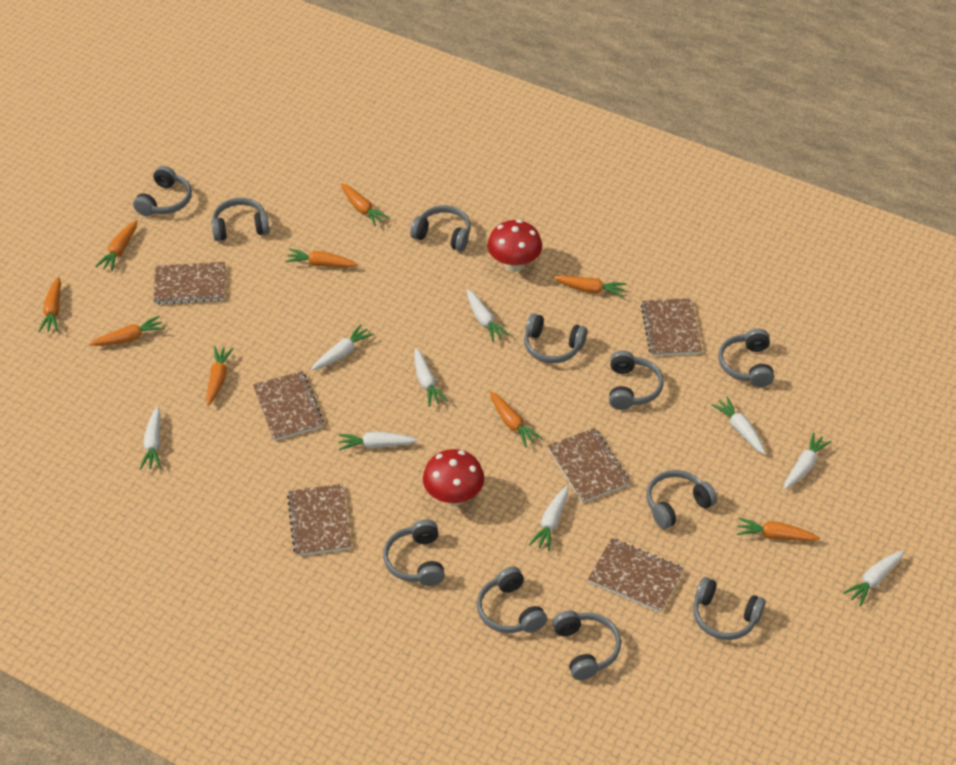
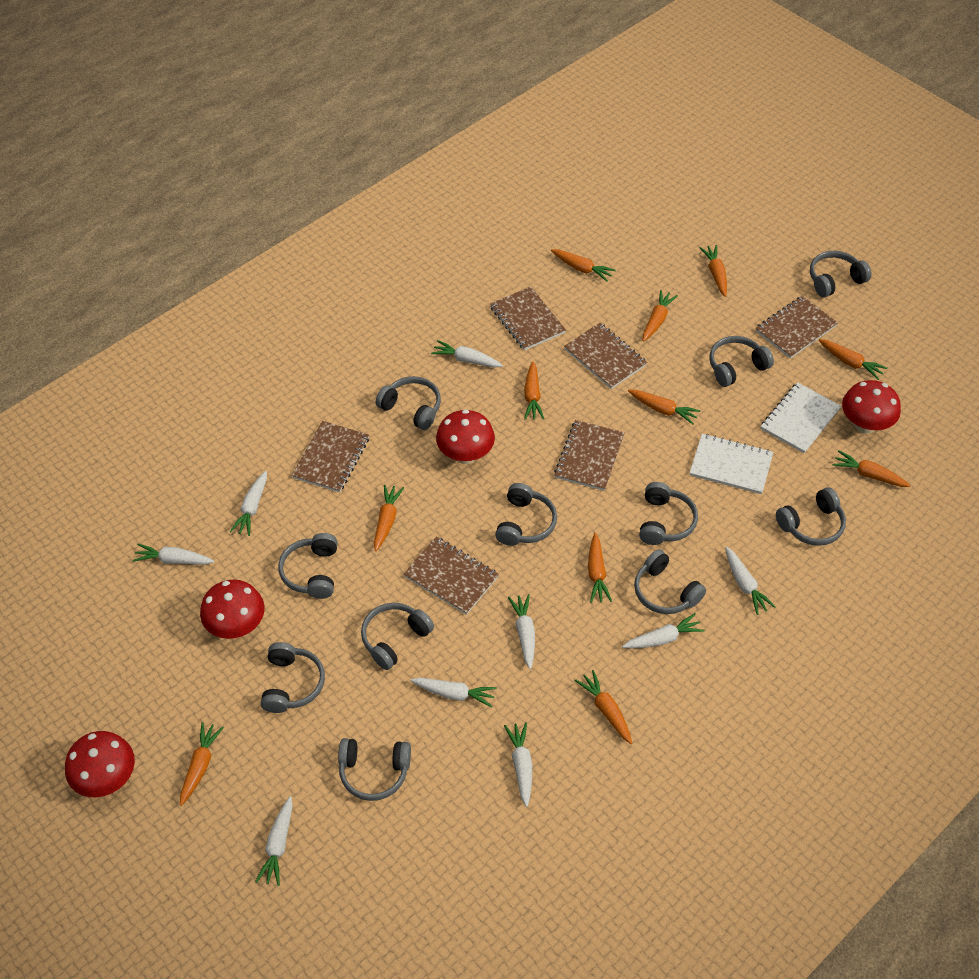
orange carrot: [38,277,61,332] [89,316,165,346] [95,220,137,271] [206,346,234,406] [285,249,358,267] [341,183,389,226] [490,391,542,447] [553,275,626,297] [737,517,820,541] = 9 -> [180,722,224,806] [374,485,404,551] [524,361,544,420] [551,249,616,282] [575,670,632,744] [588,533,612,603] [628,390,701,424] [643,290,678,342] [699,245,727,297] [819,339,888,380] [833,451,911,487] = 11
red mushroom: [423,449,484,506] [488,220,542,272] = 2 -> [65,731,135,797] [200,580,265,639] [436,409,495,464] [842,380,901,434] = 4
white notebook: none = 0 -> [690,434,774,494] [761,382,841,453] = 2

